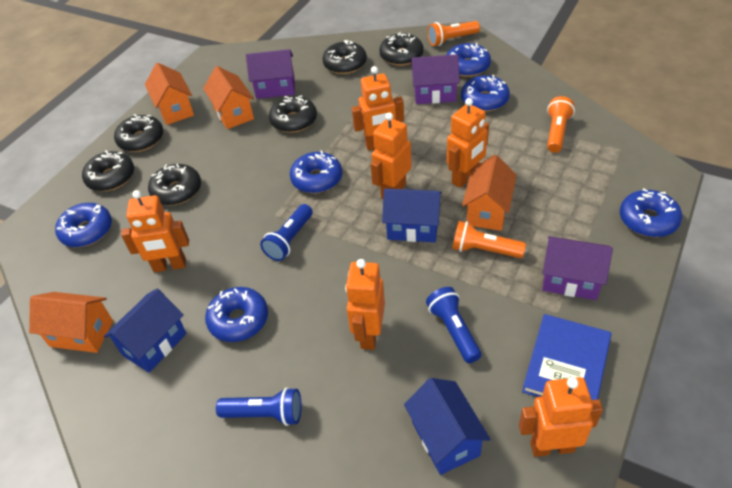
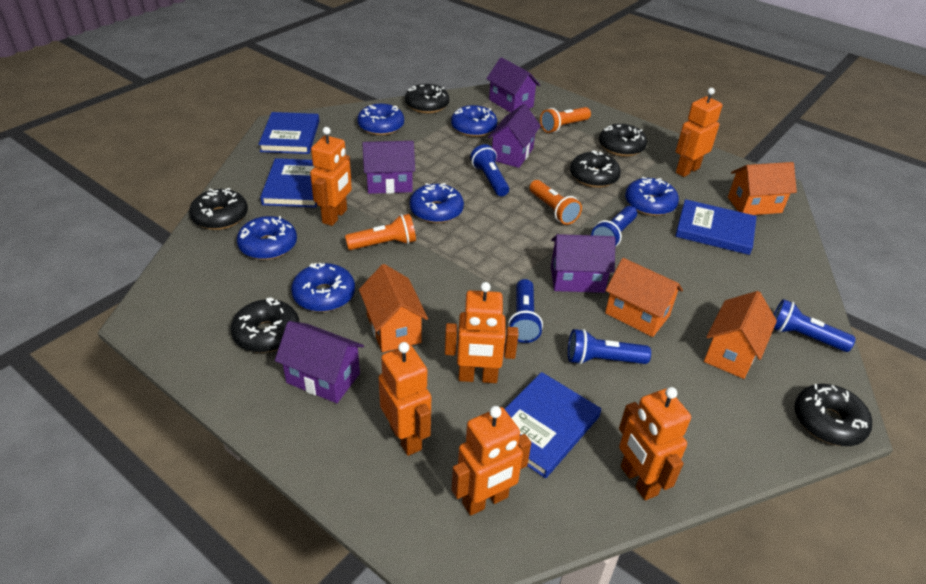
blue book: [522,314,611,400] = 1 -> [258,112,319,154] [260,158,317,208] [505,372,601,478] [675,199,757,255] = 4
blue flashlight: [216,387,302,426] [260,204,313,261] [426,287,482,363] = 3 -> [470,144,509,196] [508,279,543,343] [568,329,651,365] [591,206,637,247] [773,299,856,352] = 5
blue house: [104,289,187,373] [382,188,442,242] [404,378,490,475] = 3 -> none = 0
purple house: [246,49,295,99] [411,54,460,104] [542,236,613,300] = 3 -> [275,321,364,403] [362,141,415,194] [486,57,540,113] [488,104,541,168] [551,234,616,293] = 5

